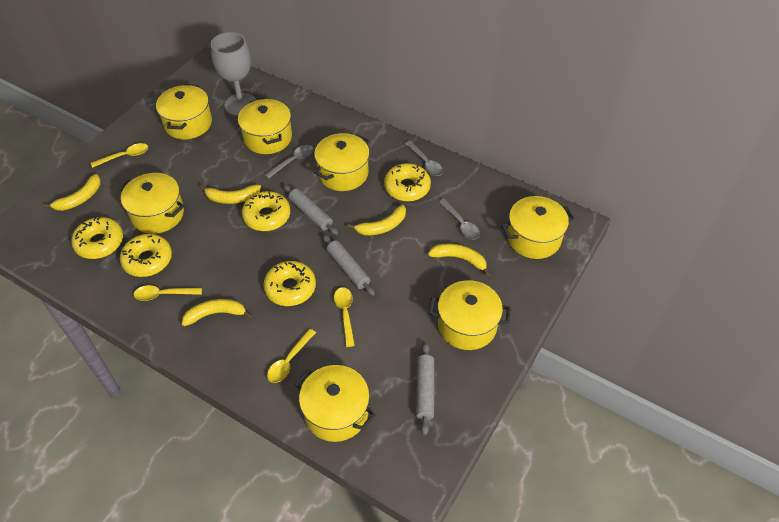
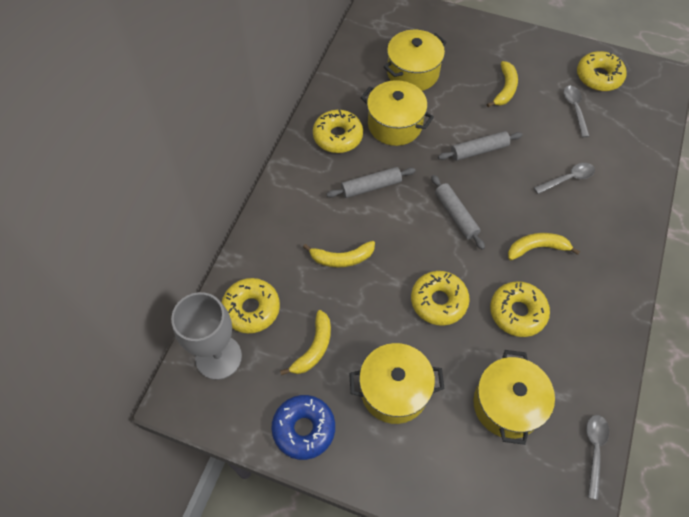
blue donut: none = 0 -> [271,395,335,460] = 1
yellow banana: [43,174,100,211] [182,299,252,326] [200,185,261,204] [347,205,406,235] [428,244,490,277] = 5 -> [280,310,331,375] [303,241,375,267] [487,61,518,107] [508,233,580,260] = 4
yellow pot: [119,173,184,234] [156,84,212,139] [238,98,292,154] [295,365,376,442] [314,133,370,191] [429,280,510,350] [501,196,574,259] = 7 -> [349,343,445,424] [361,80,434,146] [384,30,447,91] [473,350,555,445] = 4
yellow spoon: [91,143,148,168] [134,285,202,301] [267,329,316,383] [334,287,355,347] = 4 -> none = 0

